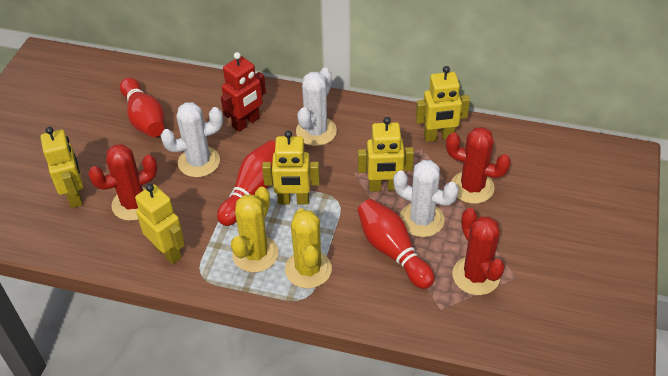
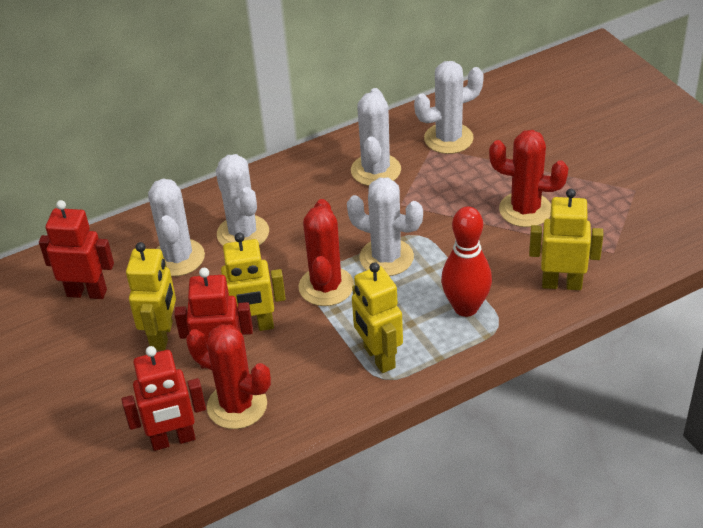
red bowling pin: [120,77,165,137] [217,140,276,226] [357,199,435,289] = 3 -> [441,206,492,317] = 1
red robot: [221,52,266,132] = 1 -> [39,200,114,299] [122,346,206,451] [174,268,253,368] = 3
white cactus: [161,102,223,177] [296,68,337,146] [393,160,459,237] = 3 -> [148,179,205,276] [216,154,269,246] [347,178,423,276] [351,88,401,186] [414,61,484,154] = 5
yellow cactus: [231,187,279,272] [285,208,332,288] = 2 -> none = 0
yellow robot: [41,127,83,208] [135,184,185,264] [262,131,320,204] [358,117,414,192] [415,66,470,142] = 5 -> [126,242,176,351] [221,233,286,331] [352,262,403,373] [529,189,603,290] = 4

